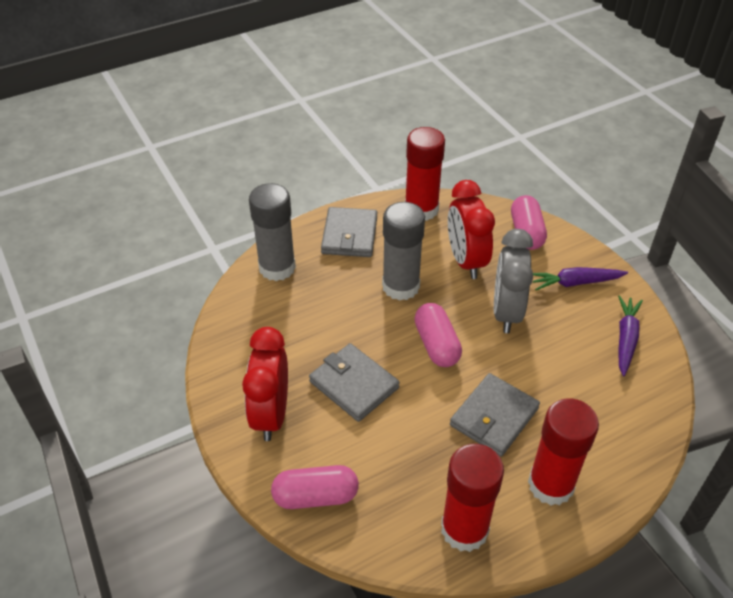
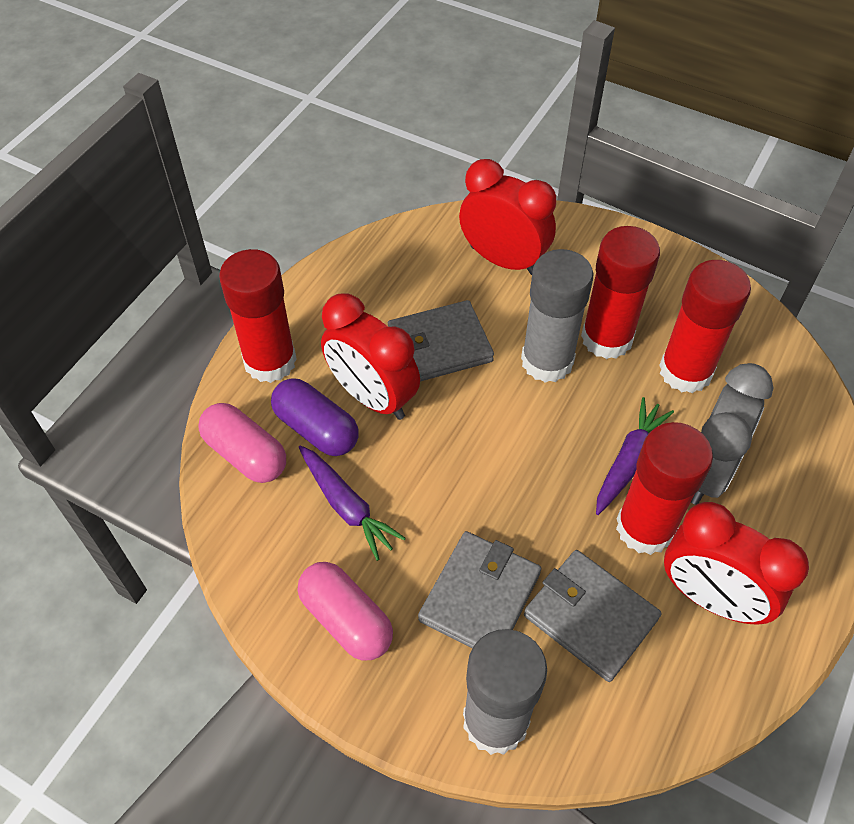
pink capsule: [271,465,359,509] [414,303,462,367] [511,195,547,250] = 3 -> [198,403,286,483] [298,562,393,660] = 2
purple capsule: none = 0 -> [271,378,359,456] = 1
red clock: [242,327,288,441] [448,180,495,279] = 2 -> [321,293,420,420] [459,159,556,275] [664,502,809,625] = 3
red glue stick: [405,127,445,221] [441,444,504,552] [528,398,599,506] = 3 -> [219,249,297,383] [581,226,660,359] [616,422,713,555] [659,260,751,393] = 4

